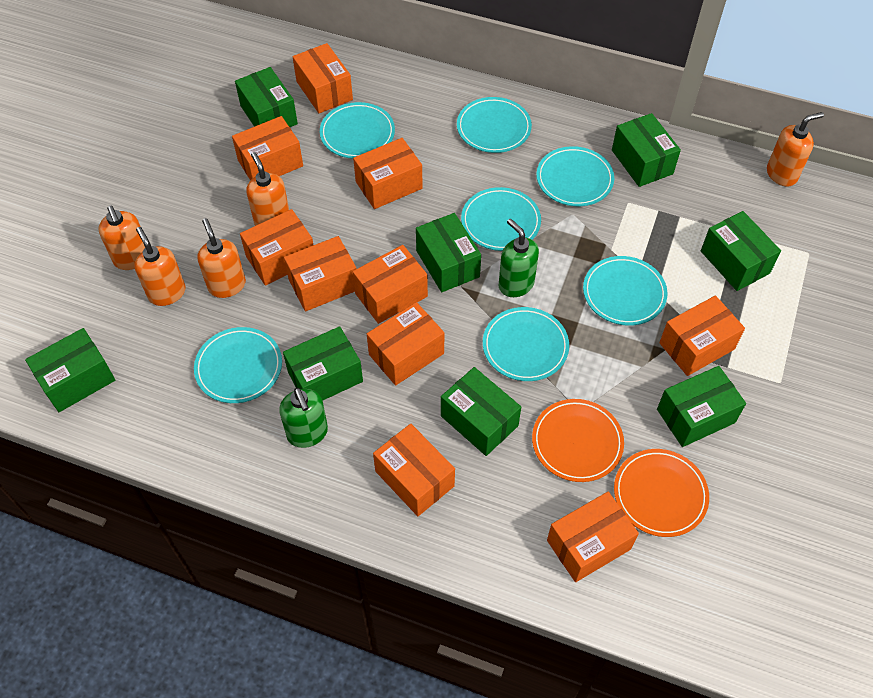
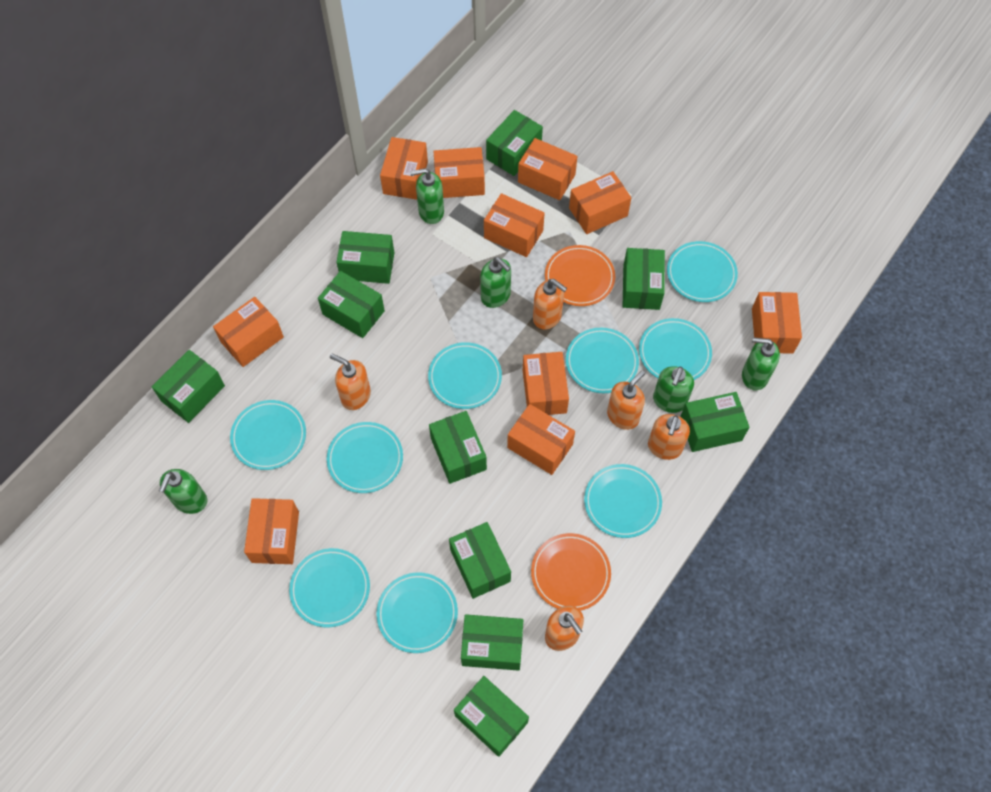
green box: [25,328,115,412] [235,67,298,127] [283,326,363,401] [416,213,481,292] [441,367,521,456] [612,113,681,187] [657,366,746,447] [701,211,781,291] = 8 -> [152,350,225,423] [318,271,385,338] [336,231,394,284] [429,411,487,484] [449,522,511,599] [454,676,529,757] [461,614,523,671] [486,110,543,176] [623,248,665,310] [680,392,749,452] = 10
green soap dispenser: [279,388,328,448] [499,219,539,297] = 2 -> [159,469,207,514] [410,168,444,224] [480,257,511,308] [653,366,694,413] [742,337,780,391] = 5
turquoise plate: [194,327,282,403] [320,102,395,159] [457,97,532,153] [461,187,541,251] [483,307,569,381] [536,146,614,206] [583,256,667,326] = 7 -> [230,400,306,470] [289,548,370,628] [327,422,403,493] [376,572,458,653] [428,342,502,409] [566,328,639,393] [584,464,662,538] [639,318,712,380] [667,241,738,302] = 9

